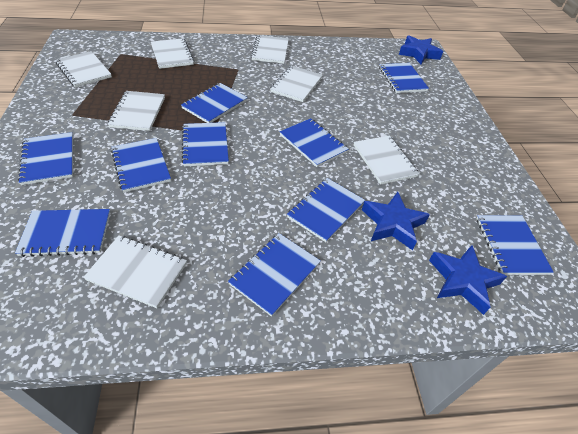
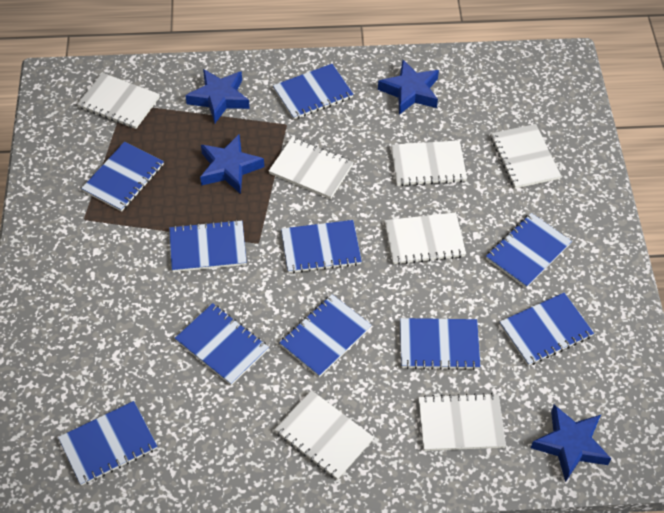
blue star: [362,192,430,250] [399,35,443,64] [429,245,507,315] = 3 -> [185,69,250,123] [200,134,264,194] [378,60,439,115] [531,405,611,482] = 4

